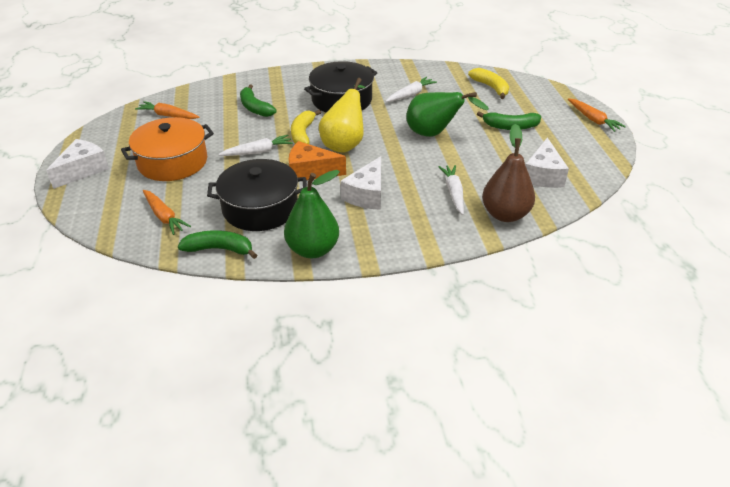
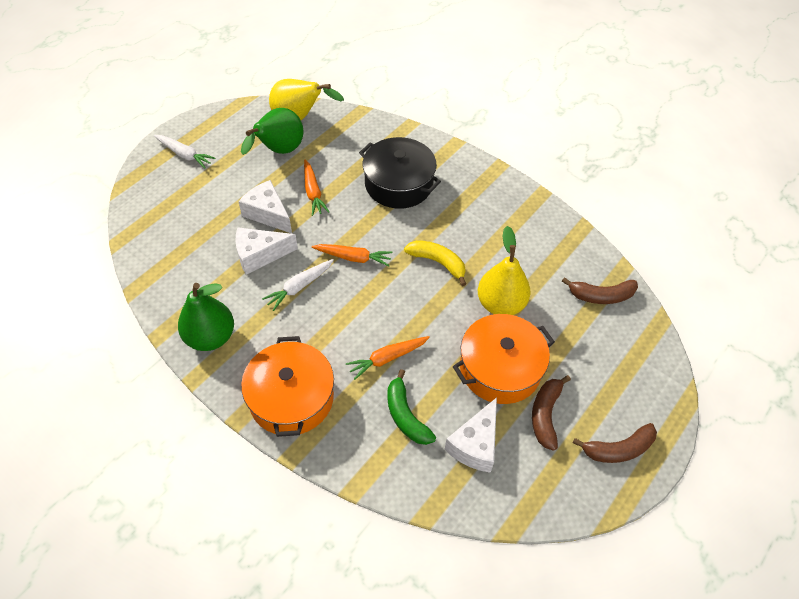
black pot: [207,159,307,231] [304,61,377,113] = 2 -> [359,137,441,209] = 1
brown banana: none = 0 -> [532,375,571,451] [562,277,638,304] [573,423,657,463] = 3
brown pear: [482,124,535,222] = 1 -> none = 0
green banana: [178,230,257,259] [240,84,276,117] [477,111,541,130] = 3 -> [387,369,436,445] = 1
orange cheese: [289,141,346,180] = 1 -> none = 0
orange pot: [121,117,214,181] = 1 -> [241,336,334,437] [453,314,555,404] = 2
white carrot: [218,135,293,156] [386,77,437,102] [438,165,464,215] = 3 -> [154,135,216,169] [262,259,334,311] = 2
yellow banana: [291,110,321,144] [468,68,509,99] = 2 -> [404,240,466,286] = 1
yellow pear: [319,78,366,153] = 1 -> [269,79,344,120] [478,226,531,315] = 2

